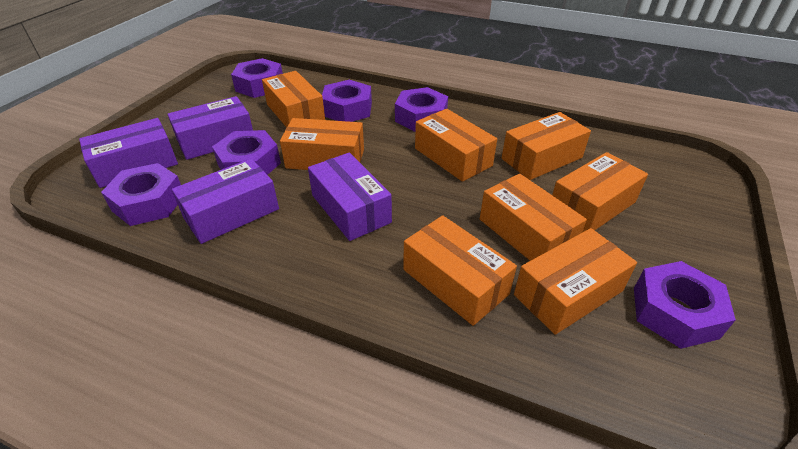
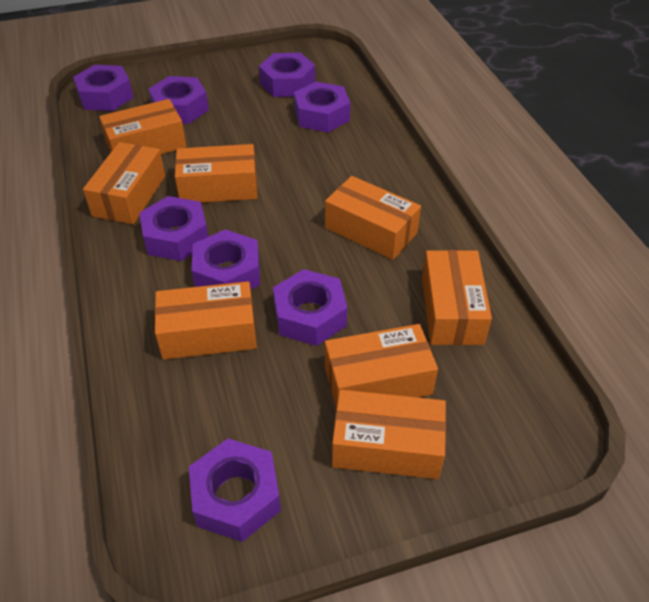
purple box: [79,118,178,188] [167,96,253,160] [172,158,279,244] [308,153,392,241] = 4 -> none = 0
purple nut: [101,163,181,226] [212,130,281,175] [231,58,283,98] [322,80,372,122] [395,87,448,132] [634,261,736,349] = 6 -> [73,65,134,111] [139,196,208,261] [149,76,209,124] [189,439,281,542] [191,229,260,289] [259,53,315,97] [273,269,347,346] [294,82,350,132] = 8

